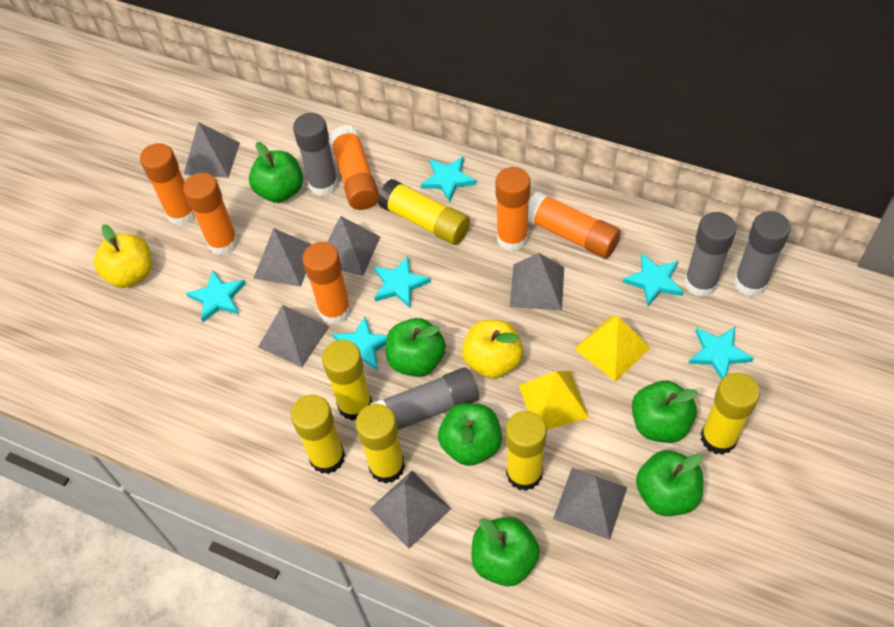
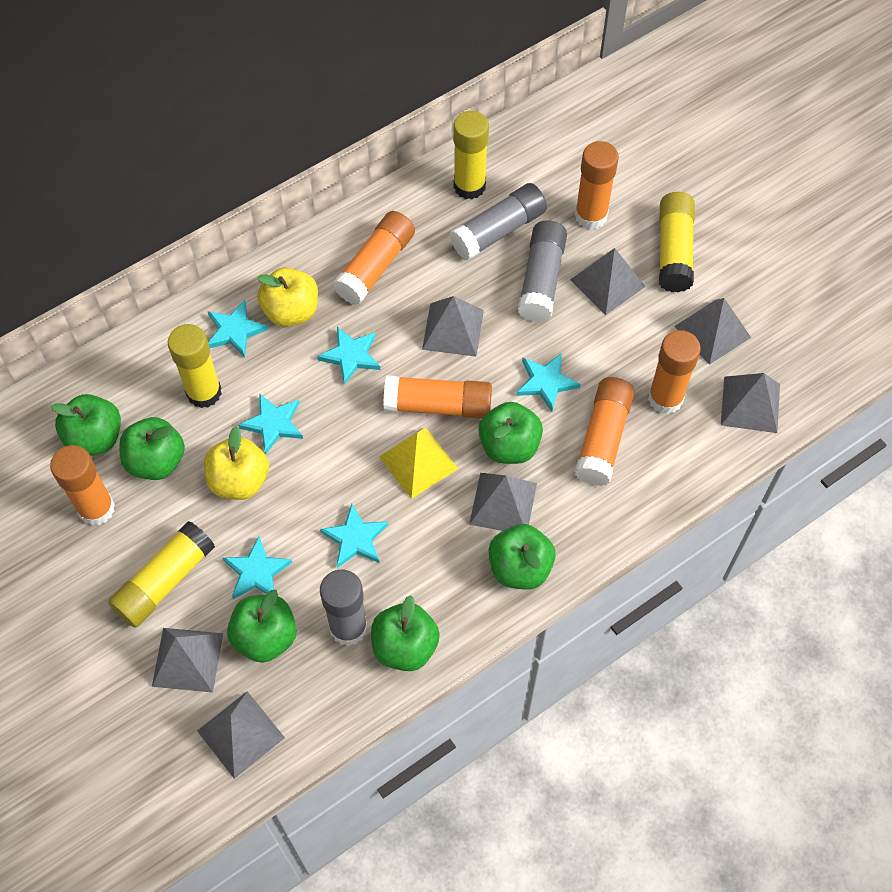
grey glue stick: [293,113,339,196] [370,367,479,430] [684,212,736,297] [734,211,791,297] = 4 -> [320,570,368,646] [450,183,547,260] [518,220,567,322] = 3
yellow glue stick: [291,394,345,474] [322,340,372,421] [356,404,405,484] [378,179,470,245] [506,411,547,491] [701,373,760,455] = 6 -> [108,521,215,628] [168,324,222,408] [453,111,489,199] [659,192,695,292] = 4
yellow pyramid: [519,371,589,430] [574,316,650,382] = 2 -> [379,427,458,499] = 1

